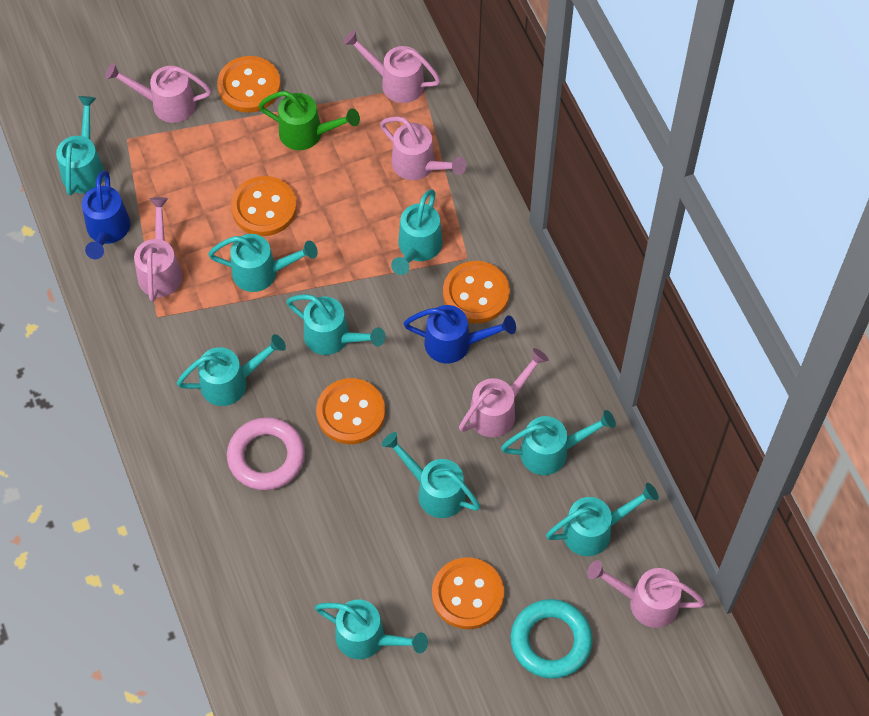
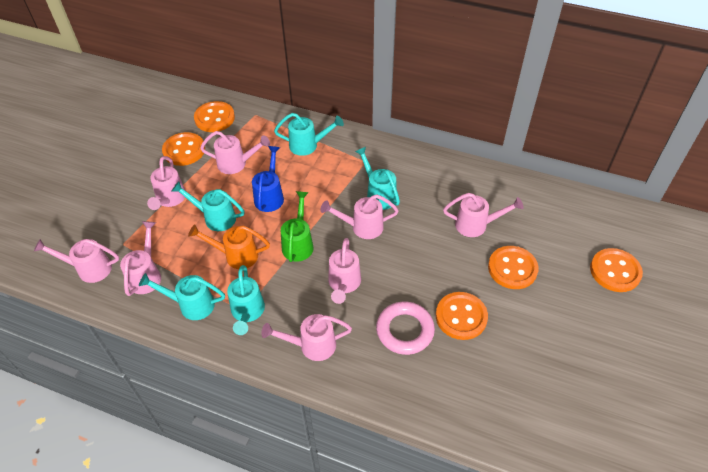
blue watering can: [82,170,130,259] [403,305,516,363] = 2 -> [252,146,284,212] = 1
orange watering can: none = 0 -> [188,224,270,269] = 1
pink watering can: [105,63,211,123] [134,197,182,302] [343,30,441,103] [380,116,467,180] [459,348,549,437] [587,560,706,628] = 6 -> [34,239,119,283] [120,221,161,296] [147,156,186,210] [200,131,270,174] [261,314,352,361] [320,195,399,239] [328,238,361,304] [443,193,524,237] = 8
turquoise ring: [510,599,593,679] = 1 -> none = 0
turquoise watering can: [56,96,104,196] [177,334,286,406] [208,234,318,292] [286,294,385,355] [315,599,428,659] [382,432,480,518] [391,189,443,275] [501,410,616,475] [546,483,659,556] = 9 -> [139,273,225,320] [172,181,245,231] [227,265,265,335] [274,113,344,156] [355,147,400,210] = 5

